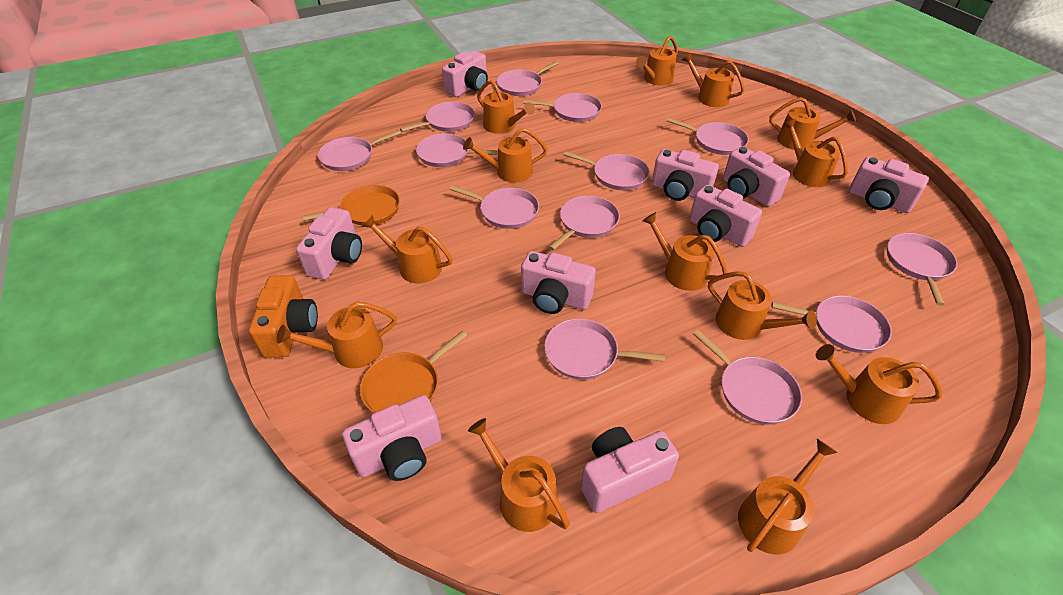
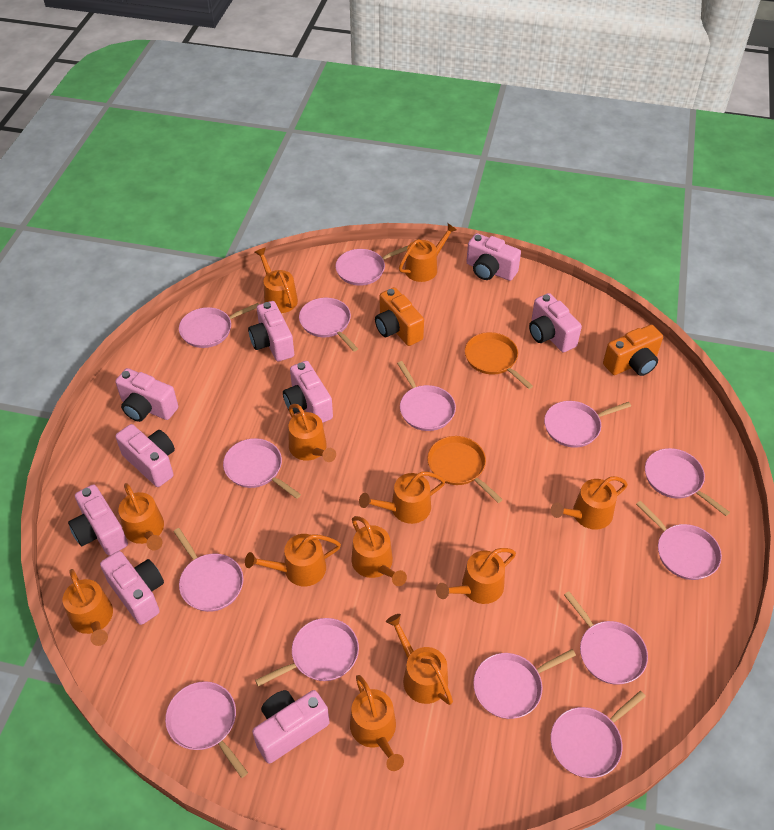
orange camera: [249,275,318,358] = 1 -> [375,287,424,346] [603,325,663,376] = 2
orange watering can: [277,302,397,368] [362,215,452,284] [463,128,548,183] [468,418,570,532] [477,80,535,134] [636,36,678,85] [642,212,727,291] [682,53,745,107] [708,271,817,340] [738,439,838,554] [769,97,856,150] [783,119,848,187] [816,344,942,424] = 13 -> [63,569,113,646] [118,483,164,550] [245,534,341,586] [255,248,298,313] [288,404,336,462] [350,675,404,771] [351,516,407,586] [359,472,445,524] [386,614,453,705] [399,223,457,282] [436,548,516,604] [551,476,628,530] = 12
pink pan: [318,130,401,171] [400,102,475,132] [416,133,498,167] [450,185,539,229] [497,61,559,96] [524,93,602,122] [544,318,665,380] [549,196,620,251] [564,151,649,190] [667,118,749,155] [693,330,802,425] [771,296,892,353] [887,233,957,306] = 13 -> [165,681,248,778] [173,528,243,612] [179,303,259,348] [223,438,301,499] [255,618,359,687] [299,298,358,352] [335,246,408,286] [397,361,456,431] [473,649,576,719] [544,401,631,448] [550,691,646,778] [564,591,648,685] [636,501,722,580] [645,448,730,516] = 14

